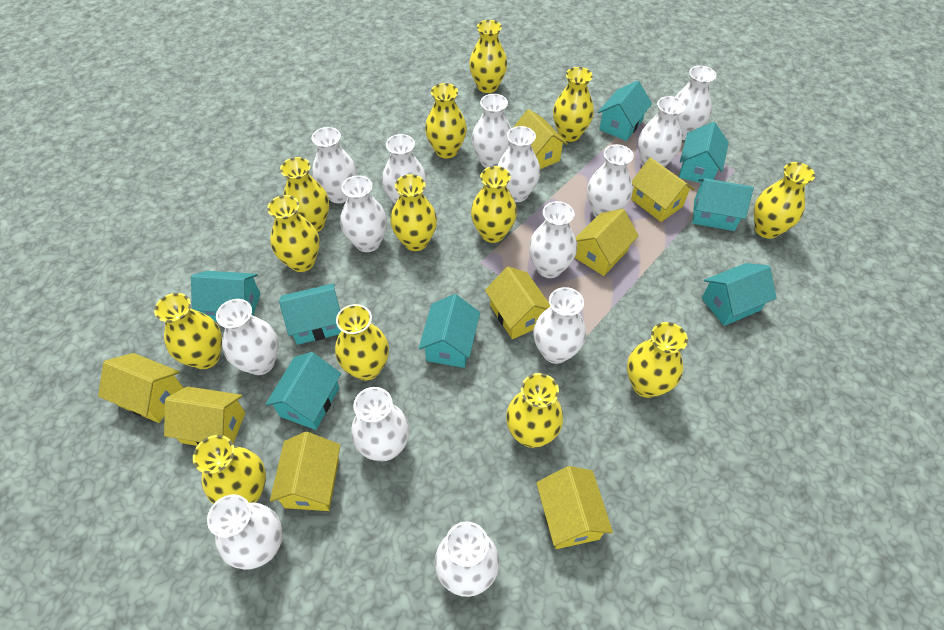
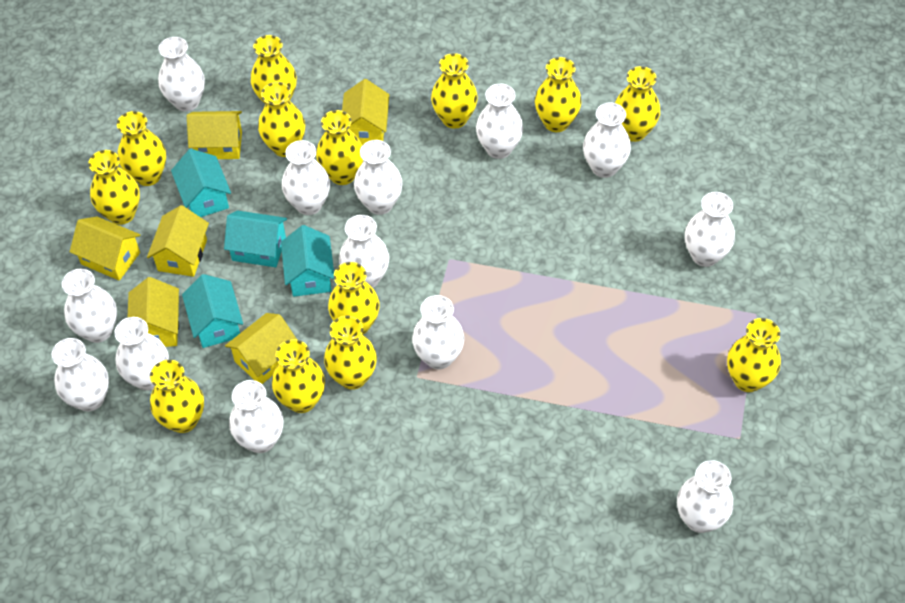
turquoise house: [191,271,260,322] [265,352,341,430] [279,283,341,345] [419,294,480,368] [598,81,652,141] [679,122,729,183] [692,178,754,231] [702,263,777,326] = 8 -> [171,149,231,217] [182,274,243,348] [224,211,287,267] [281,225,334,297] = 4
white vase: [207,494,283,570] [216,299,279,375] [312,127,357,203] [340,175,387,252] [351,387,409,461] [382,134,427,204] [435,521,499,597] [472,94,511,168] [498,126,540,202] [529,201,577,278] [533,287,586,364] [587,144,634,217] [638,96,685,167] [675,65,716,140] = 14 -> [51,338,109,411] [62,269,117,343] [114,317,169,391] [158,37,205,112] [229,380,284,453] [282,140,330,215] [339,215,389,288] [354,140,402,215] [412,295,464,369] [476,84,523,159] [583,102,631,178] [677,460,733,533] [685,192,735,267] = 13
yellow house: [98,353,183,423] [164,386,245,446] [270,432,340,511] [485,266,551,339] [514,109,568,169] [536,466,613,549] [575,209,639,276] [631,157,695,222] = 8 -> [70,216,140,281] [127,277,179,347] [147,205,209,277] [187,111,242,159] [225,313,297,384] [342,79,389,145] = 6

